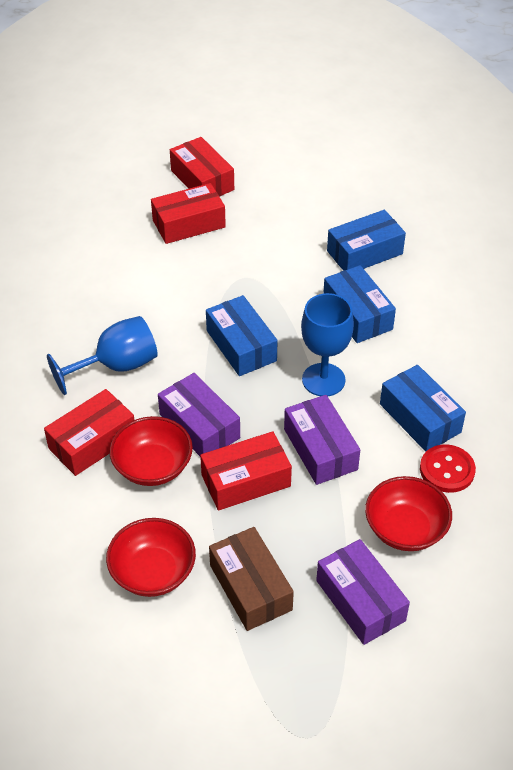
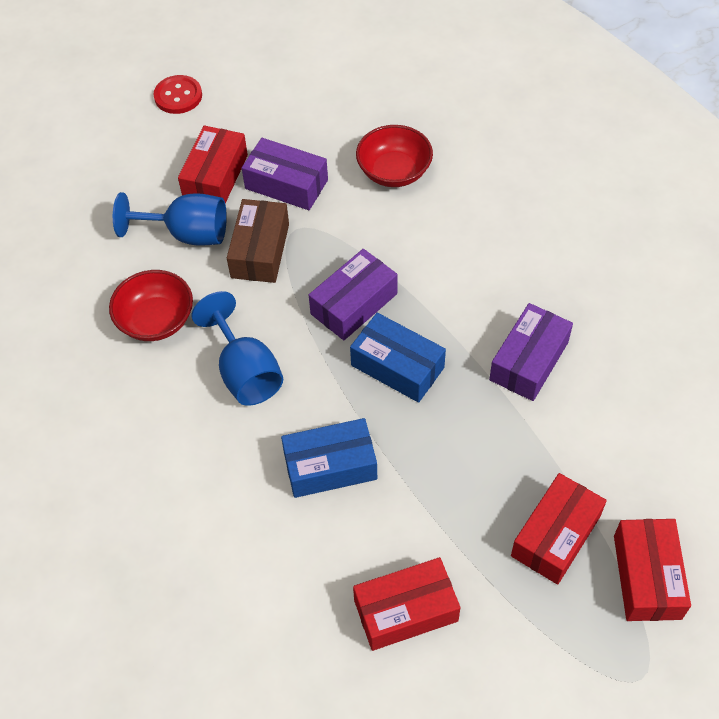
blue box: [206,295,277,376] [323,265,396,343] [327,210,406,271] [380,365,466,452] = 4 -> [281,418,377,498] [350,313,446,403] = 2
red bowl: [106,518,196,597] [109,416,193,486] [365,476,452,551] = 3 -> [109,270,193,341] [356,125,433,187] = 2

